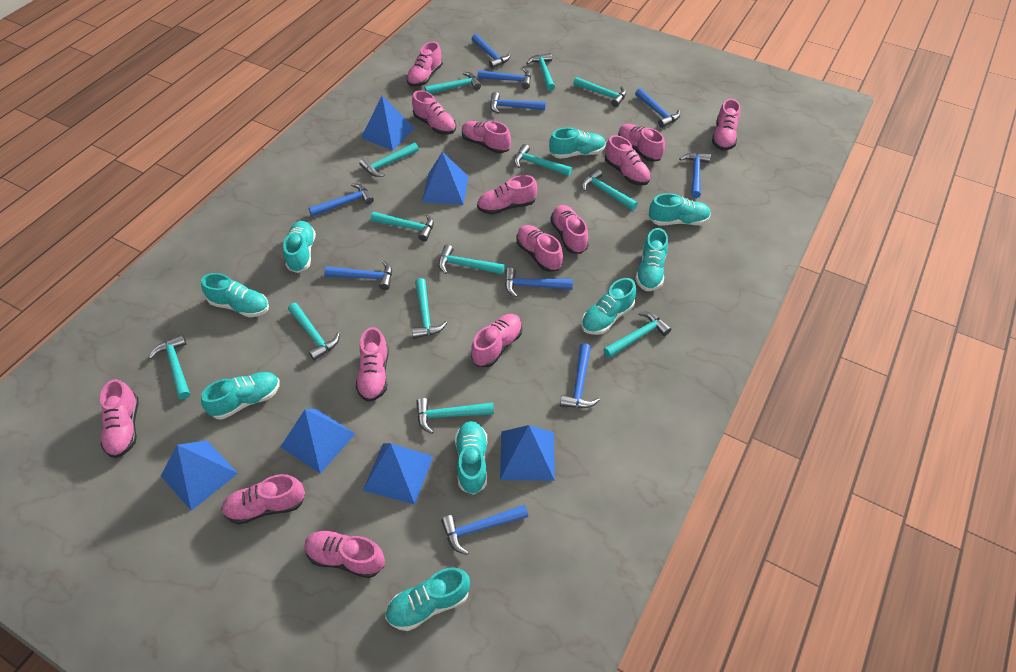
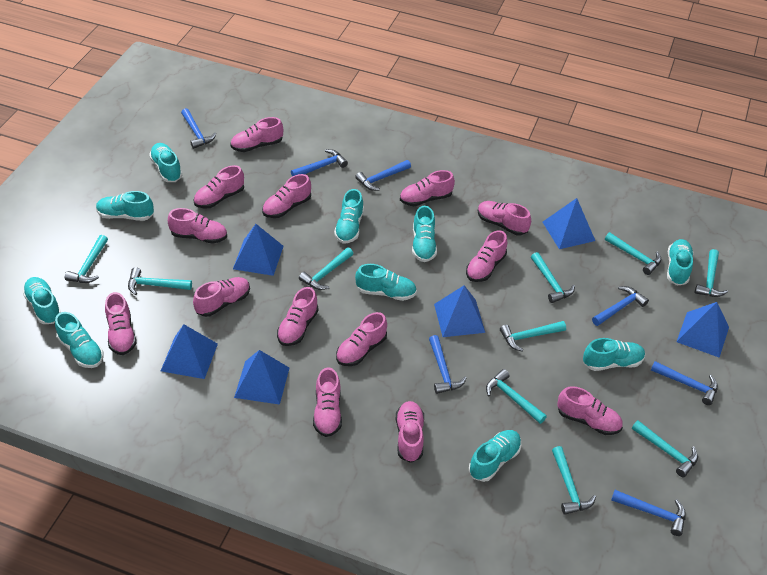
blue hammer: [309,183,374,217] [324,260,392,290] [441,505,528,555] [472,34,511,69] [478,68,531,89] [490,92,546,114] [505,267,573,298] [560,343,600,408] [635,88,680,128] [679,153,711,198] = 10 -> [181,108,216,149] [291,149,348,177] [355,160,411,191] [429,335,467,394] [592,286,649,326] [611,490,686,536] [651,361,718,405] = 7
turquoise hammer: [149,334,190,399] [288,303,340,361] [359,143,419,177] [371,212,434,241] [412,278,447,339] [416,398,494,434] [425,72,481,94] [439,245,505,275] [514,144,572,176] [527,53,555,91] [573,77,626,107] [582,168,638,210] [603,312,671,358] = 13 -> [65,235,108,283] [128,267,192,295] [299,248,353,290] [486,369,547,424] [500,321,566,351] [531,252,575,303] [552,446,596,515] [605,232,661,275] [632,420,698,477] [695,249,728,297] = 10
turquoise shoe: [201,273,269,317] [201,372,280,419] [283,221,316,273] [385,567,470,631] [455,421,487,495] [549,128,606,159] [582,278,636,335] [635,228,668,291] [649,193,711,225] = 9 -> [22,277,61,324] [55,312,104,368] [96,191,154,221] [149,143,182,182] [334,189,364,244] [355,264,417,301] [412,206,437,262] [469,430,522,482] [583,338,645,371] [667,239,693,286] = 10

